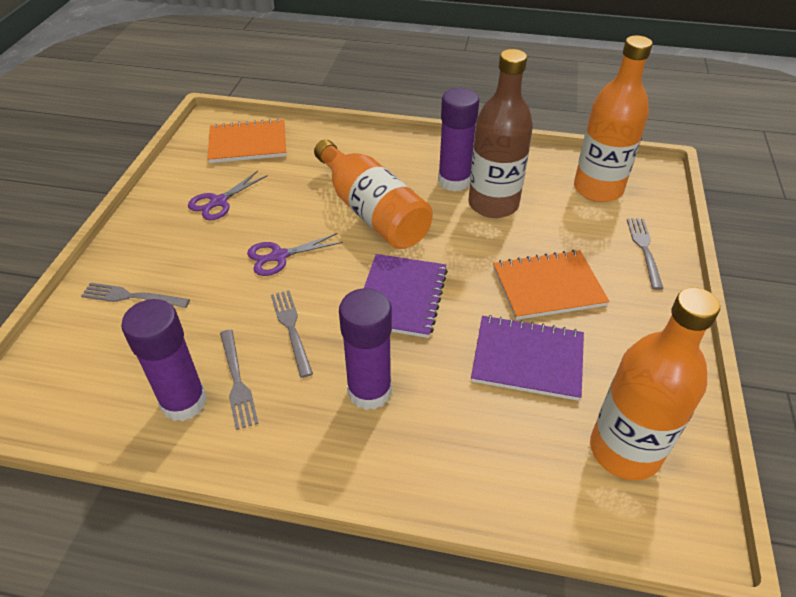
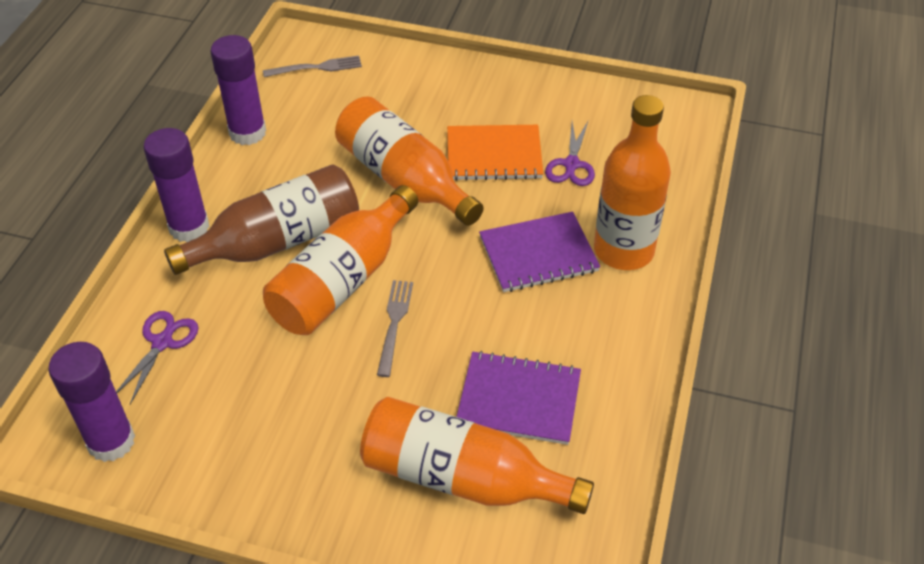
grey fork: [81,283,190,308] [220,330,259,430] [271,290,313,378] [627,218,663,290] = 4 -> [263,55,362,77] [377,280,413,377] = 2
orange bottle: [314,139,433,249] [574,35,653,202] [590,287,720,480] = 3 -> [263,185,418,335] [335,96,484,226] [360,397,594,514] [594,95,671,270] = 4
orange notebook: [208,119,286,163] [493,250,610,320] = 2 -> [447,125,543,181] = 1

